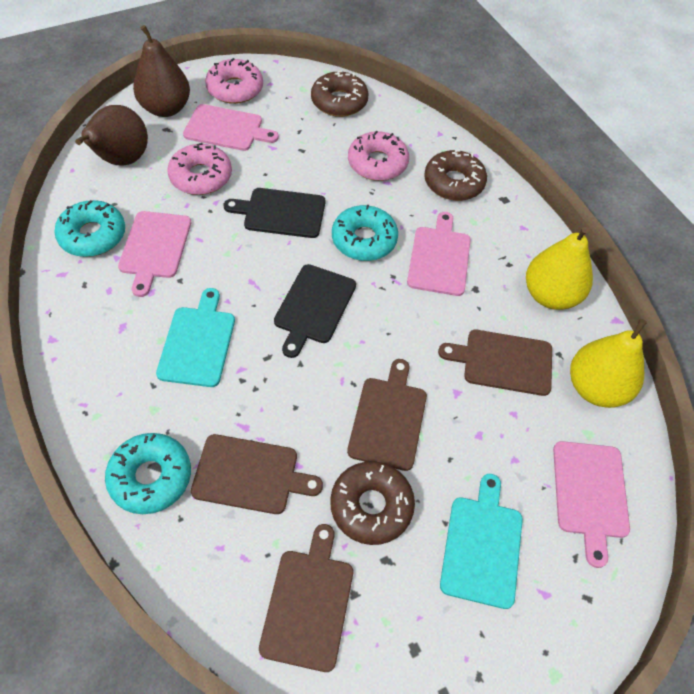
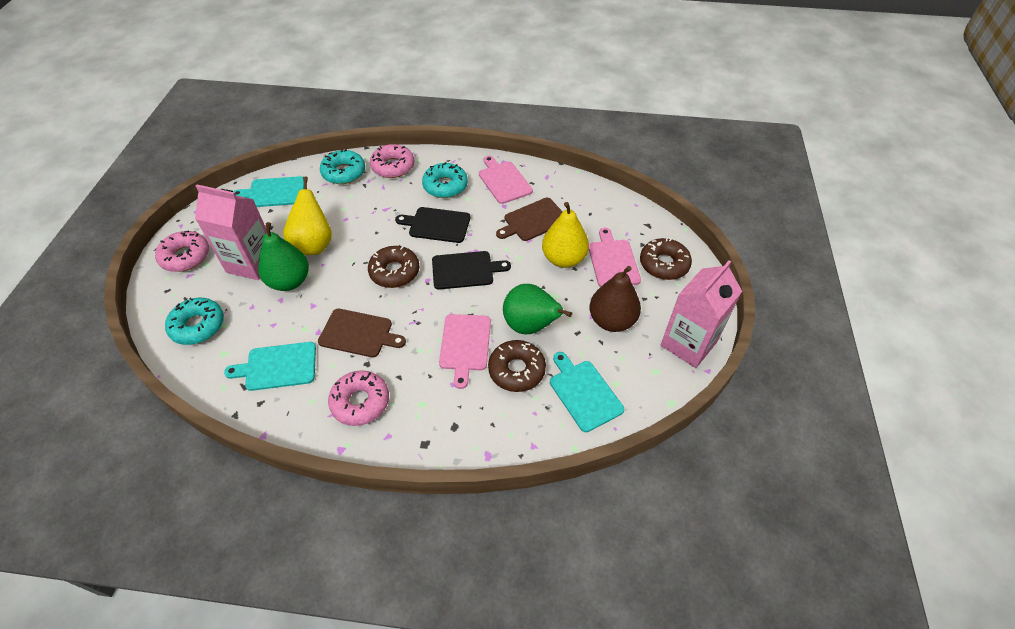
brown cutting board: [191,434,323,514] [259,524,353,672] [347,359,427,471] [438,330,552,396] = 4 -> [318,309,406,358] [496,198,563,241] = 2
brown pear: [75,105,148,165] [133,25,190,117] = 2 -> [589,266,641,332] = 1
green pear: none = 0 -> [258,222,309,291] [503,284,572,334] = 2
pink carton: none = 0 -> [195,185,267,280] [661,260,742,368] = 2
pink cutting board: [118,211,191,297] [183,104,279,151] [407,212,471,296] [553,441,630,568] = 4 -> [439,314,491,389] [479,156,533,204] [589,228,641,287] = 3
turquoise cutting board: [156,288,235,387] [440,474,523,609] = 2 -> [224,342,316,391] [233,176,304,207] [550,352,624,432] = 3

